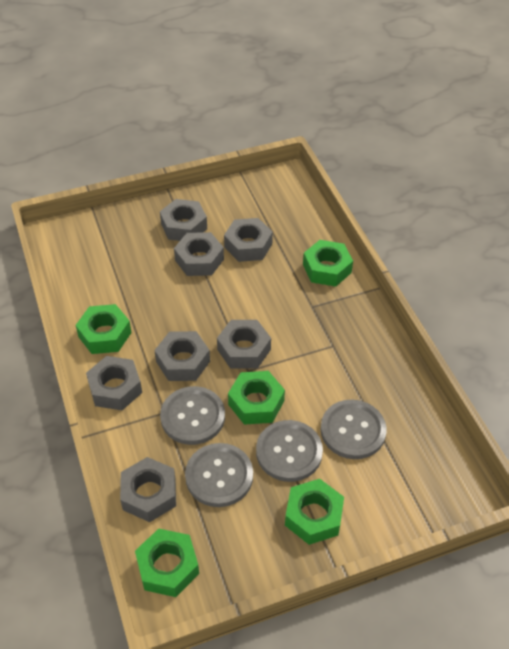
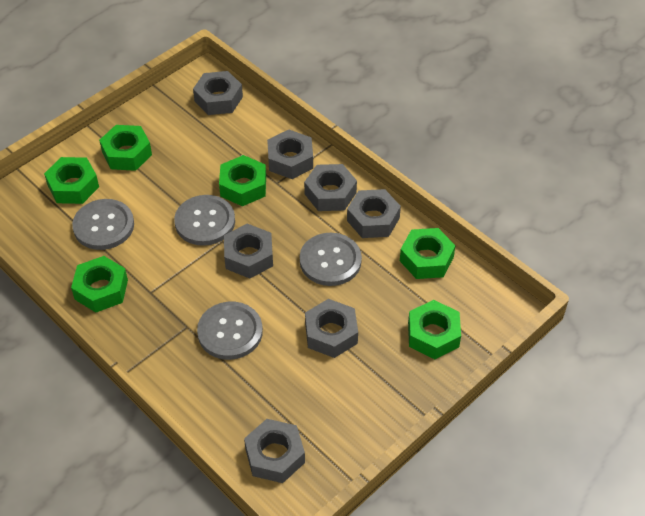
green nut: [76,304,132,354] [135,529,199,597] [228,371,285,425] [285,479,344,545] [303,240,353,287] = 5 -> [44,157,99,204] [71,256,128,312] [99,125,152,171] [219,155,266,206] [400,228,456,279] [408,300,461,359] = 6

